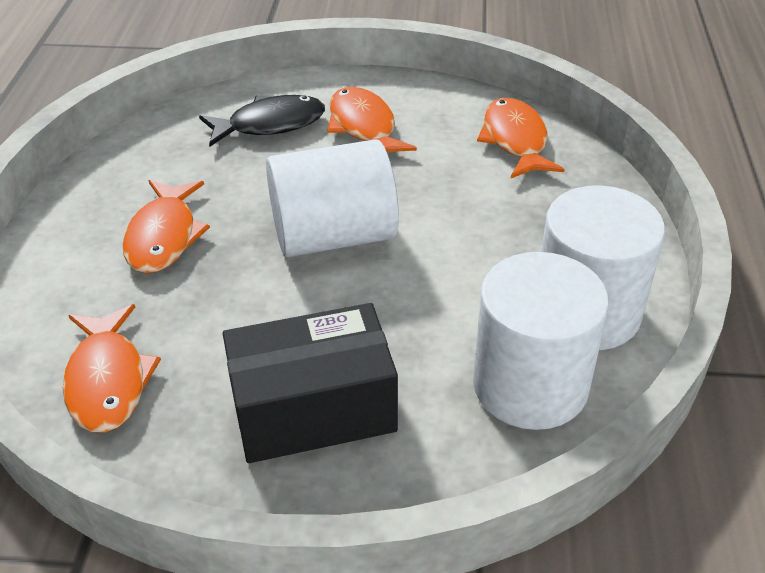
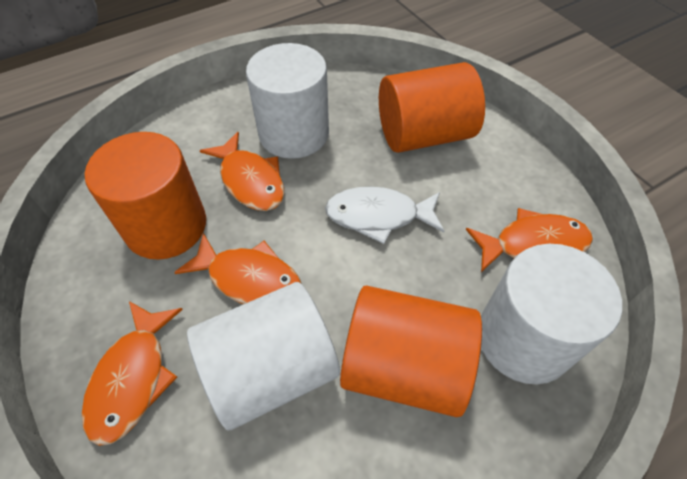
black box: [223,303,398,463] = 1 -> none = 0
black fish: [199,95,325,147] = 1 -> none = 0
orange cylinder: none = 0 -> [85,132,206,260] [340,285,482,417] [379,62,485,153] = 3
white fish: none = 0 -> [325,186,444,244] = 1

